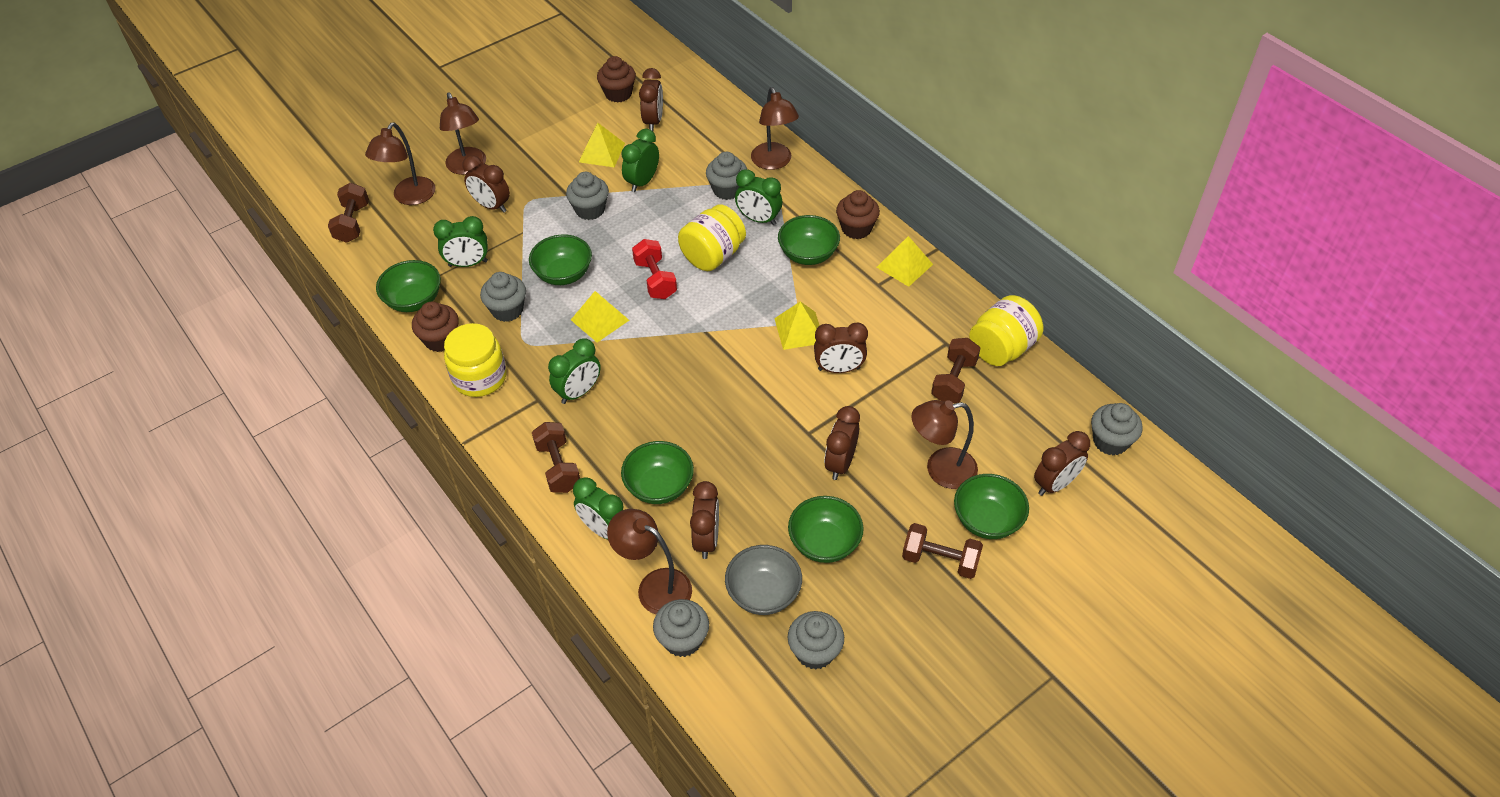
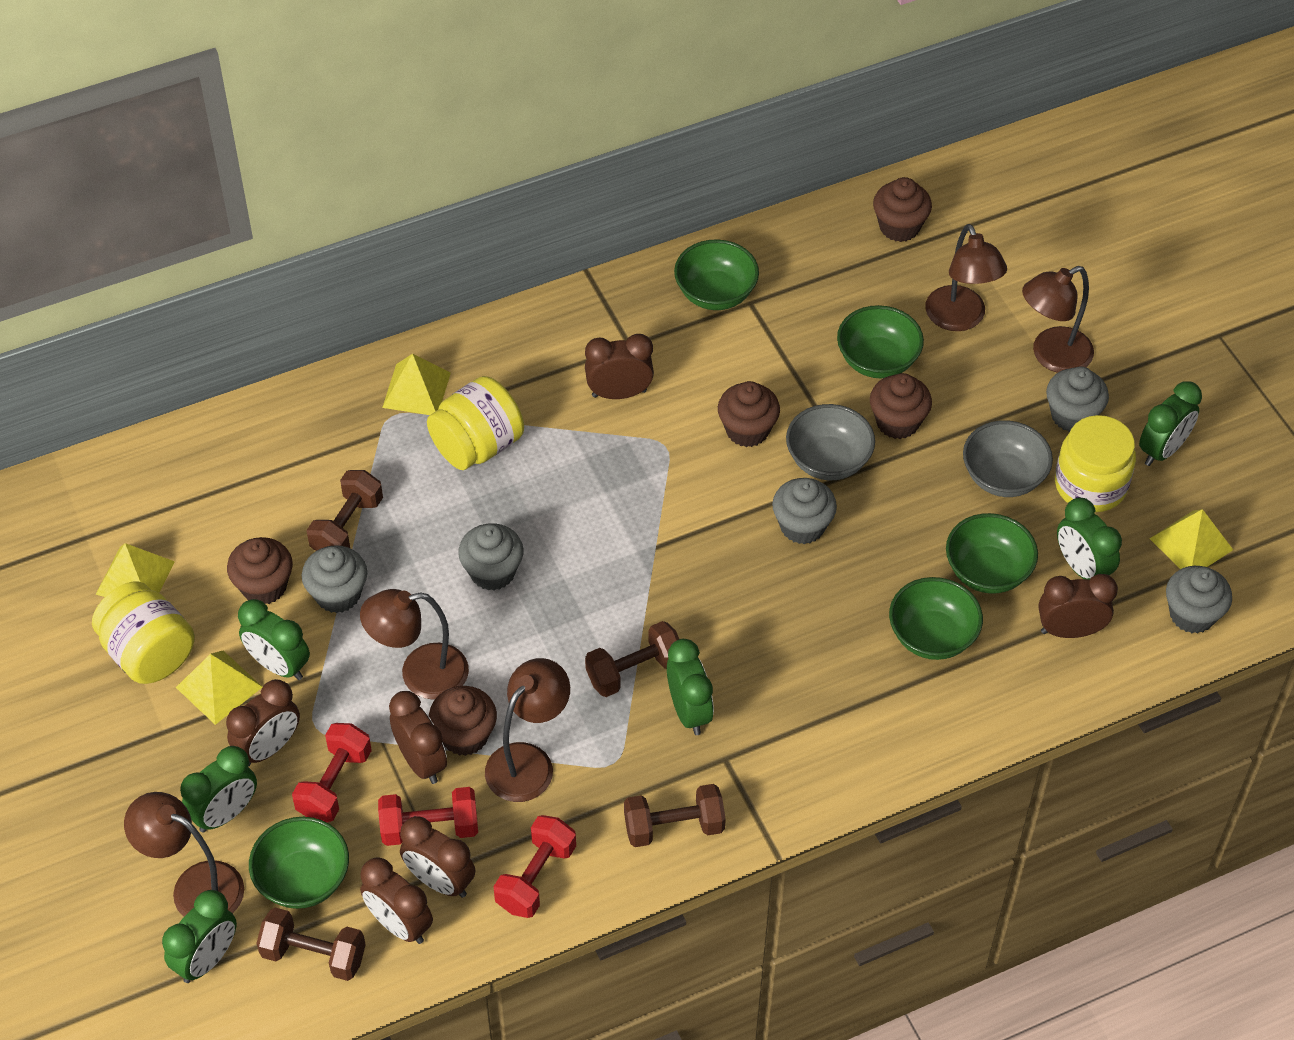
brown cupcake: [412,301,459,352] [597,56,636,103] [836,190,880,239] = 3 -> [227,537,293,604] [429,686,497,756] [718,381,780,447] [870,373,932,439] [873,177,932,242] = 5
green bowl: [376,260,441,312] [529,235,592,285] [621,441,694,504] [778,215,840,265] [788,496,864,563] [954,474,1029,539] = 6 -> [249,817,349,909] [674,239,759,310] [837,305,924,378] [889,577,983,660] [946,513,1038,594] = 5
green clock: [433,216,488,267] [548,339,601,404] [573,477,624,540] [621,129,659,192] [735,169,782,225] = 5 -> [162,890,237,983] [180,746,257,833] [238,599,310,680] [667,639,714,735] [1057,498,1122,580] [1139,381,1202,466] = 6
grey bowl: [725,545,802,615] = 1 -> [786,404,875,480] [963,420,1053,497] = 2
grey cupcake: [480,272,526,322] [566,172,609,220] [653,599,709,657] [706,152,747,200] [788,611,844,669] [1091,403,1143,456] = 6 -> [301,545,367,613] [458,523,524,591] [772,478,837,544] [1046,367,1109,432] [1166,566,1232,634] = 5
red dumbbell: [632,239,677,299] = 1 -> [292,723,372,822] [378,787,478,846] [493,815,576,918] = 3

